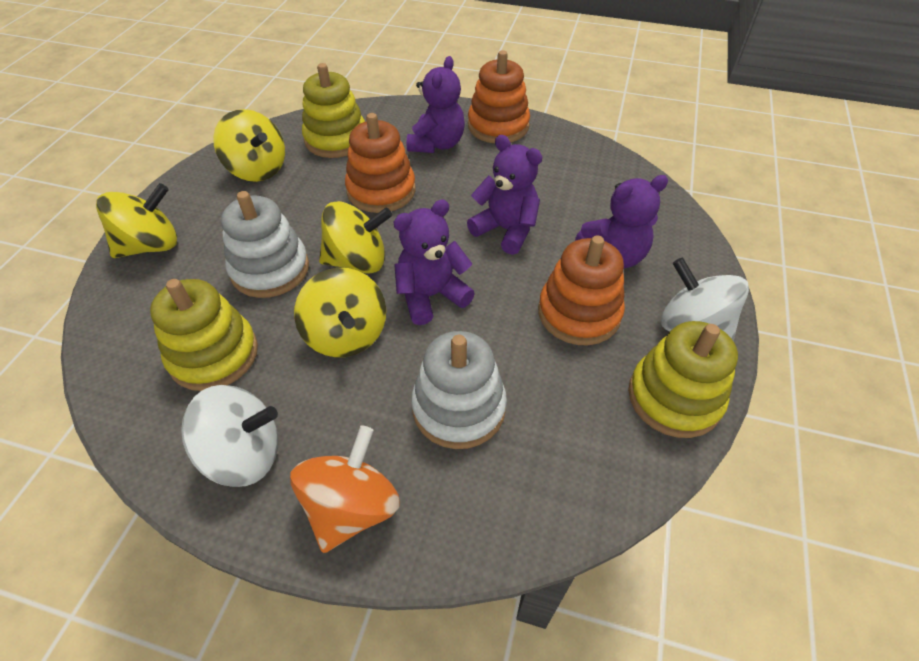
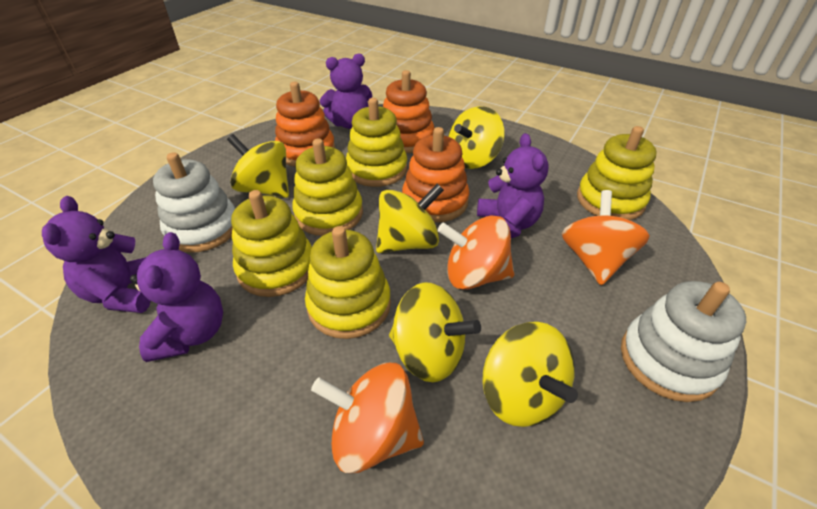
orange spinning top: [290,425,400,553] = 1 -> [311,363,424,473] [437,216,514,290] [562,190,650,285] = 3
white spinning top: [181,385,278,487] [661,258,749,341] = 2 -> none = 0
yellow spinning top: [96,183,177,258] [213,109,285,182] [294,268,386,357] [319,201,392,274] = 4 -> [227,134,289,198] [376,184,444,253] [389,282,481,382] [448,106,504,169] [482,322,578,427] = 5
yellow stacking toy: [150,279,258,391] [302,63,365,158] [628,321,738,438] = 3 -> [231,190,312,297] [292,139,363,236] [305,226,391,339] [346,98,407,187] [577,126,657,220] = 5

